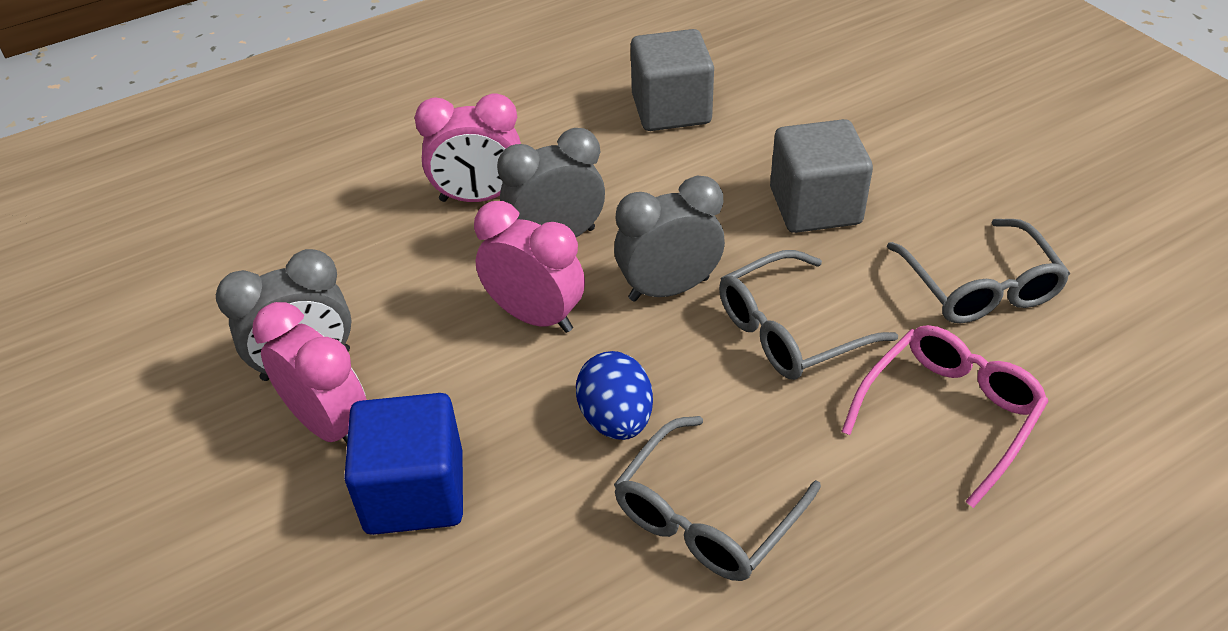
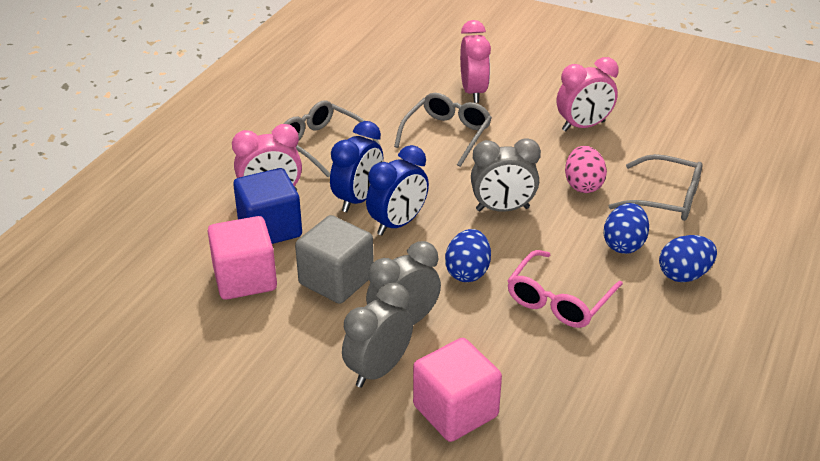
blue clock: none = 0 -> [330,121,383,212] [366,145,429,236] = 2
blue egg: [576,351,653,440] = 1 -> [445,229,491,282] [604,203,649,254] [659,235,717,282] = 3
grey cube: [631,29,714,131] [770,119,873,233] = 2 -> [295,215,374,304] = 1
pink cube: none = 0 -> [208,216,277,300] [413,338,502,442] = 2
pink egg: none = 0 -> [565,146,607,193] = 1

